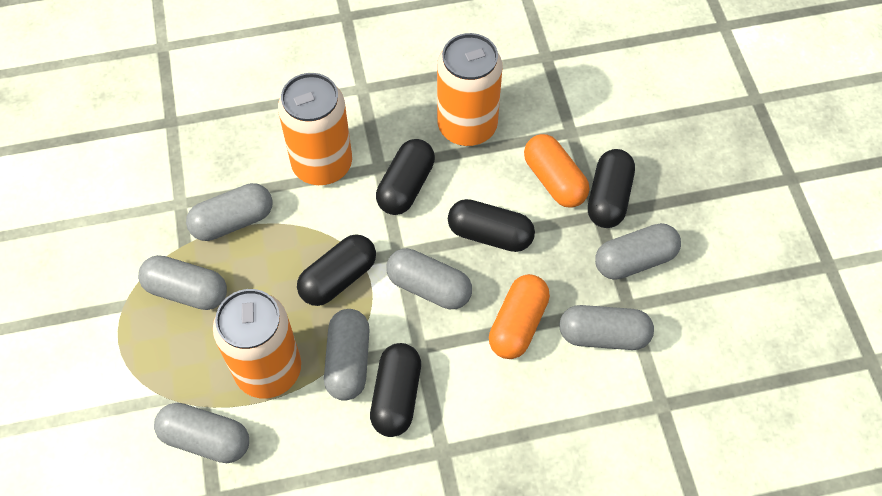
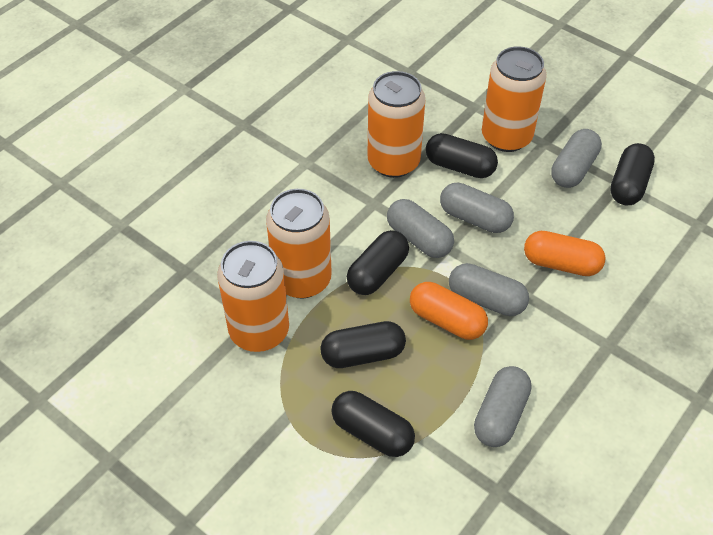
grey capsule: [138,255,227,310] [154,403,249,463] [186,183,273,241] [324,309,370,401] [386,248,472,309] [559,305,654,350] [595,223,681,280] = 7 -> [387,199,454,258] [440,183,514,233] [449,263,529,316] [474,366,531,447] [551,129,602,188] = 5
orange can: [213,289,301,398] [278,73,352,185] [437,33,503,146] = 3 -> [217,241,289,352] [266,189,332,298] [368,71,425,178] [482,46,546,152] = 4

